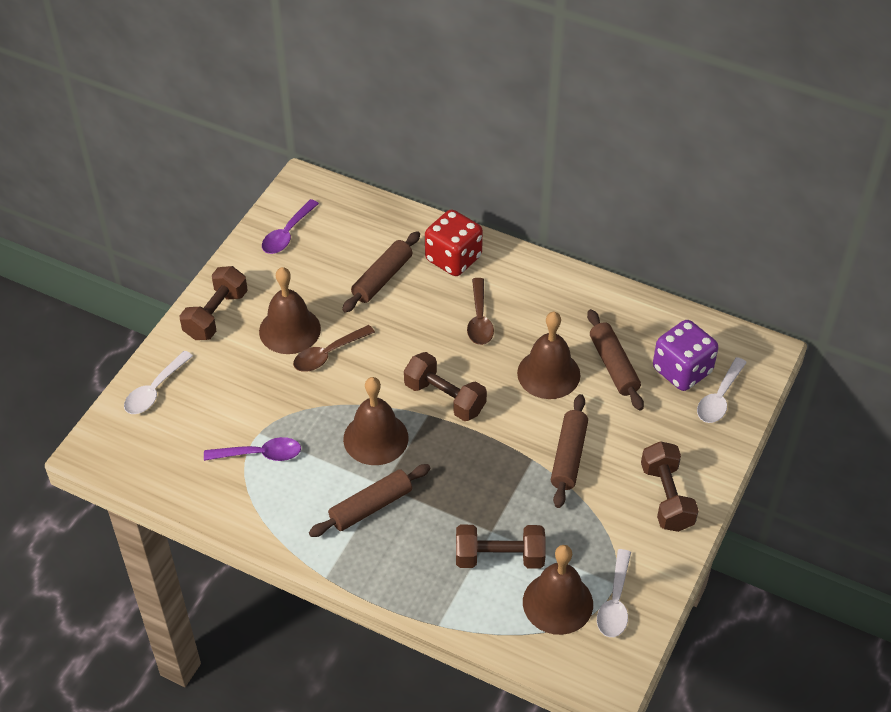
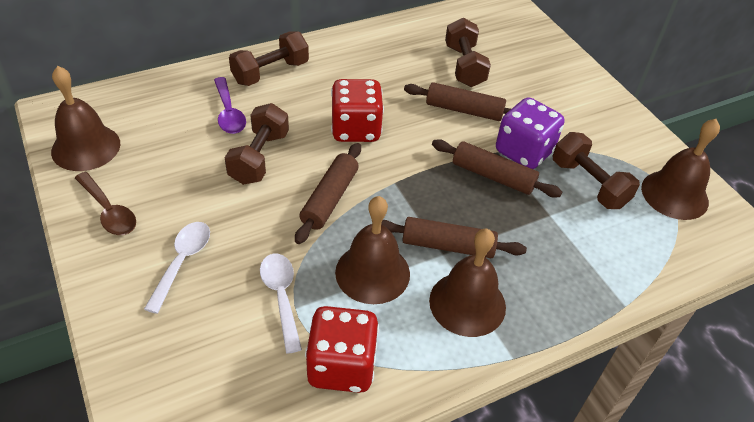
brown spoon: [293,325,375,372] [467,278,494,345] = 2 -> [75,172,136,235] = 1
purple spoon: [204,437,301,461] [262,199,319,254] = 2 -> [214,77,246,134] = 1
red dice: [425,210,483,276] = 1 -> [305,306,379,393] [331,79,384,142] = 2
white spoon: [124,351,193,414] [597,549,631,637] [697,357,747,423] = 3 -> [144,222,210,314] [260,254,302,354] = 2

